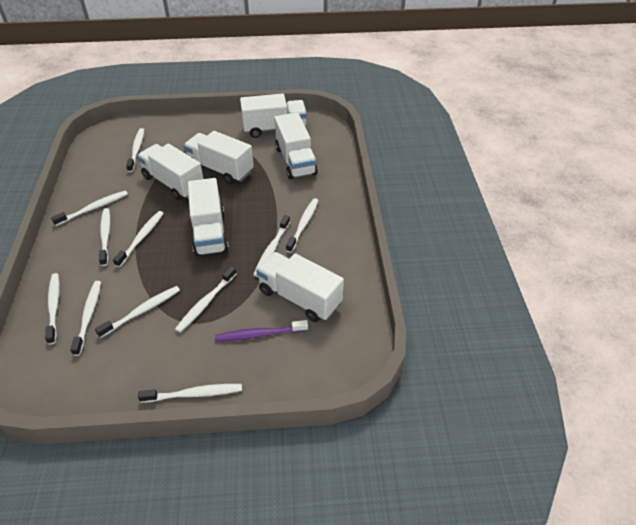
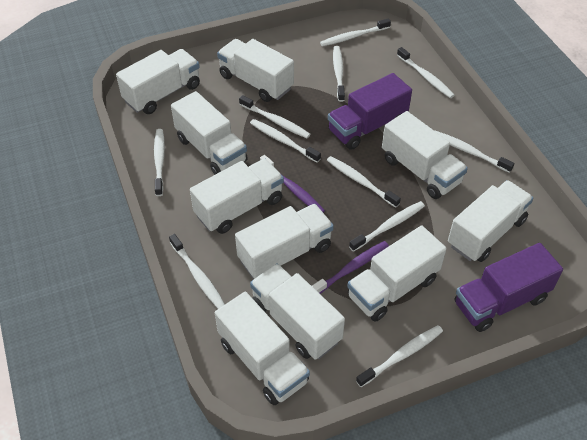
purple toothbrush: [215,320,308,341] = 1 -> [260,155,325,213] [312,241,389,294] = 2
purple truck: none = 0 -> [328,73,412,150] [455,243,563,332] = 2
white truck: [137,144,203,200] [183,131,254,184] [188,178,229,256] [240,94,307,138] [256,252,344,322] [274,113,318,180] = 6 -> [116,49,200,114] [171,91,248,174] [190,159,284,234] [215,292,310,405] [217,39,294,102] [235,204,334,279] [250,263,345,360] [347,226,446,322] [382,111,468,199] [448,180,533,262] = 10

